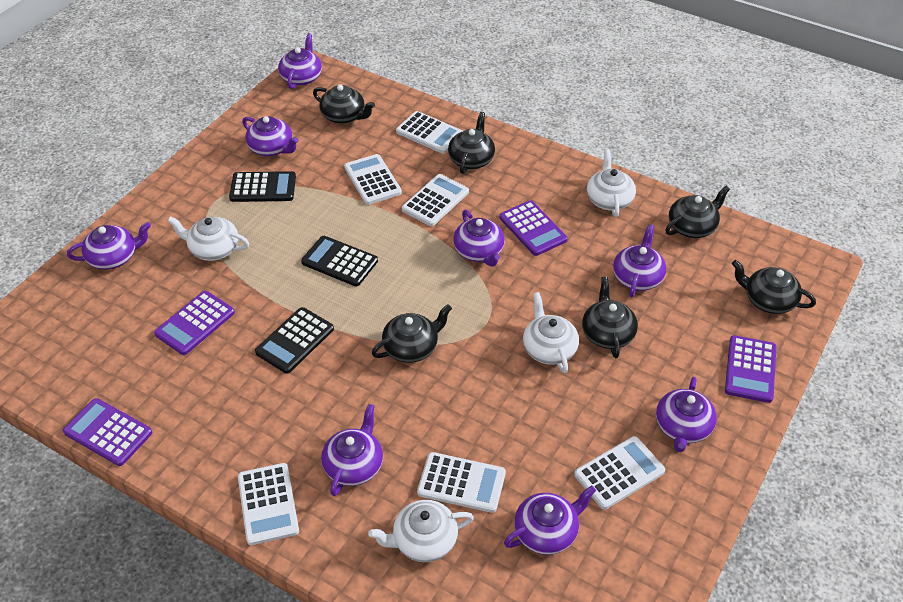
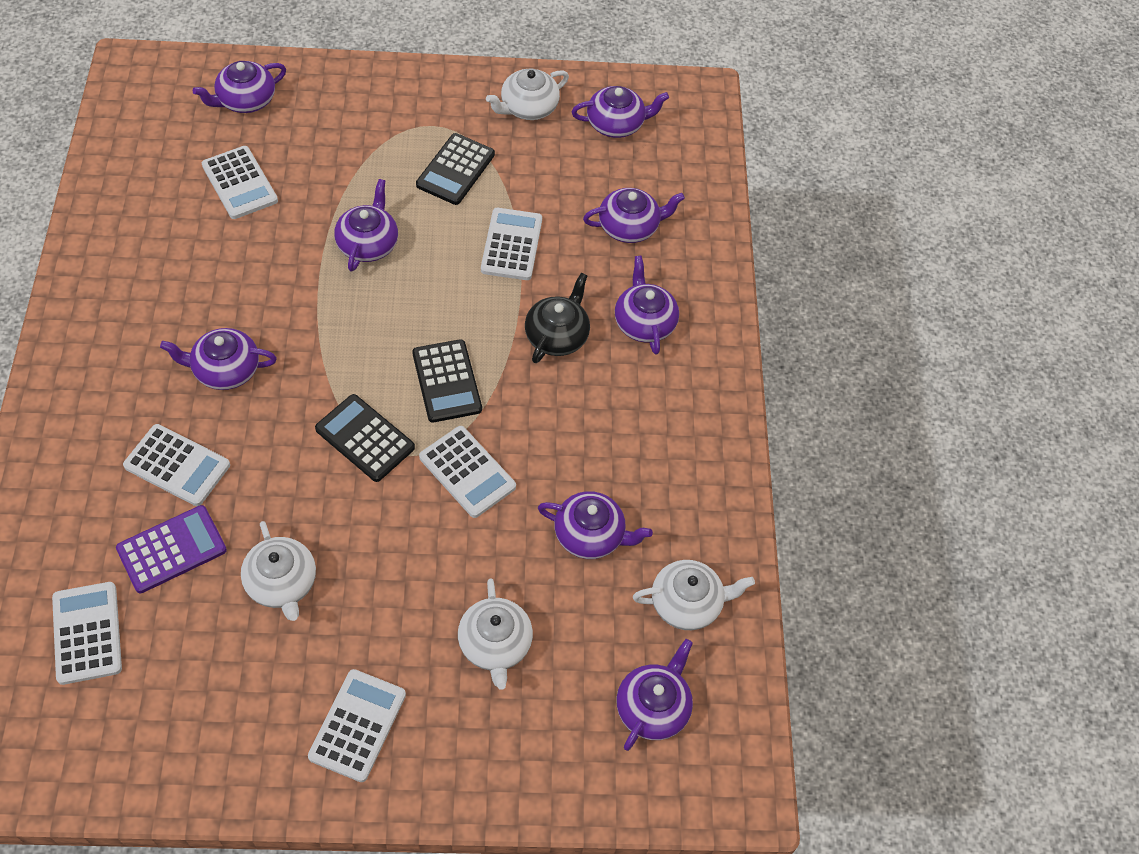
black teapot: [313,84,375,124] [372,304,452,363] [448,112,495,174] [582,277,638,358] [665,186,730,238] [732,260,816,314] = 6 -> [525,273,590,363] = 1
purple calculator: [63,398,152,466] [154,291,235,355] [499,200,568,256] [725,335,776,403] = 4 -> [116,505,227,593] = 1

